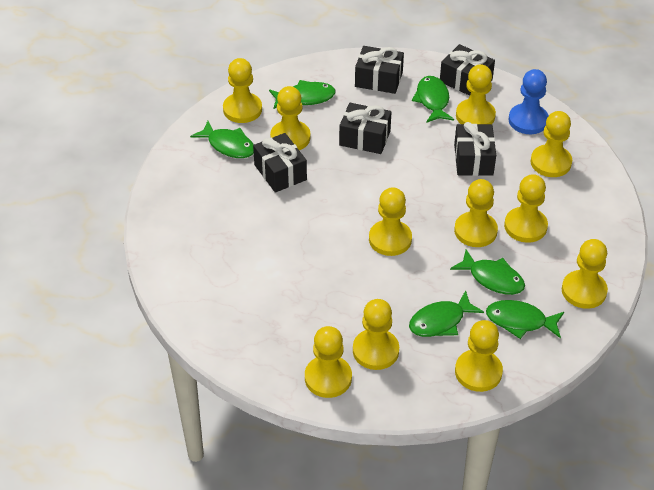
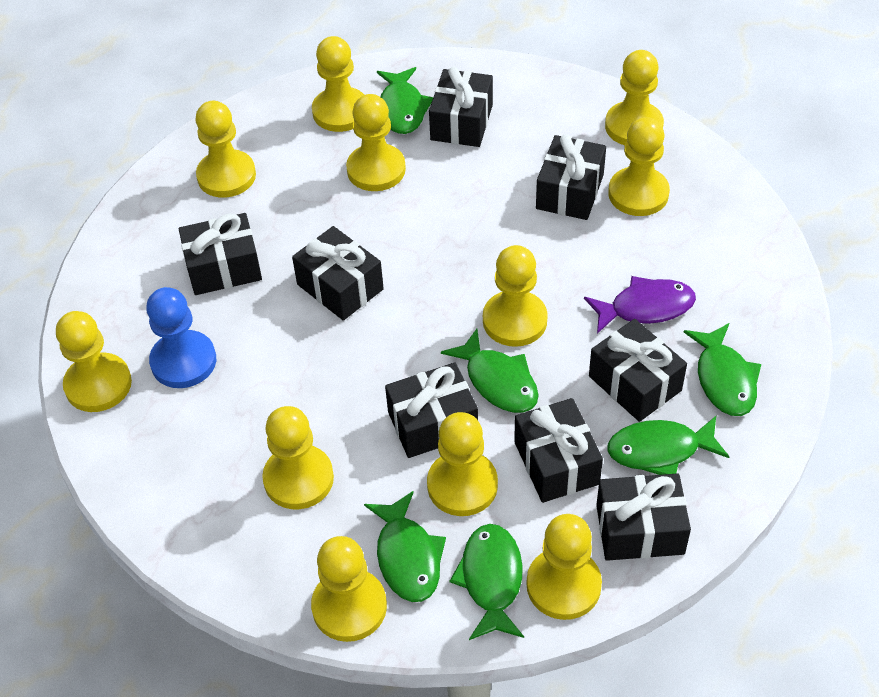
black gift: [253,133,307,193] [339,103,391,154] [355,46,404,94] [440,44,495,96] [454,122,496,176] = 5 -> [179,213,262,295] [292,226,384,321] [385,363,478,458] [429,67,493,147] [514,398,603,503] [536,134,606,220] [589,319,687,422] [596,473,691,561] = 8
purple fish: none = 0 -> [584,276,696,334] = 1

